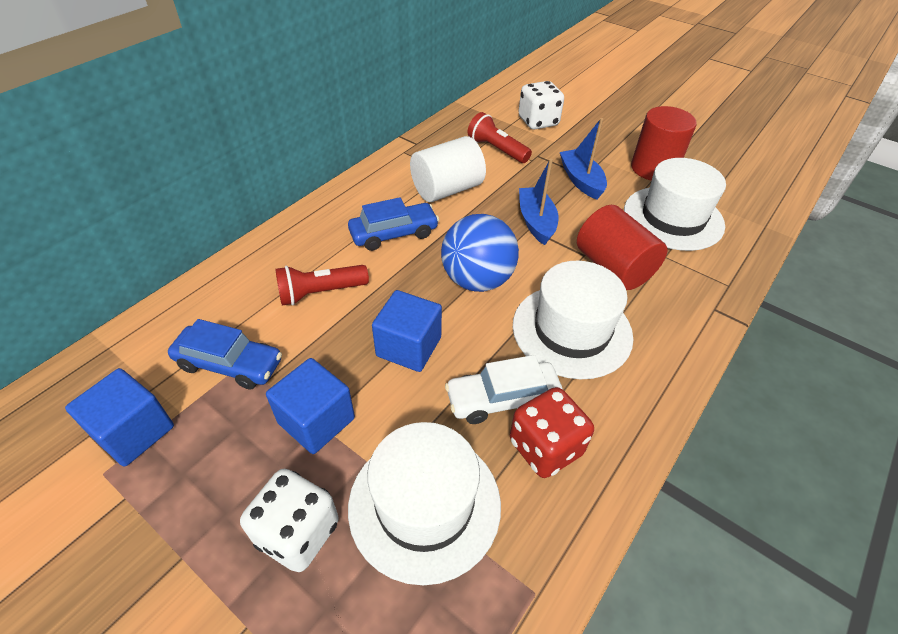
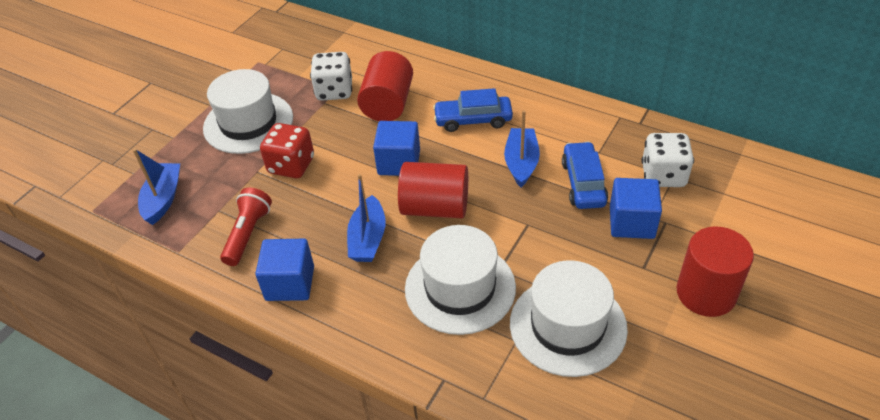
blue ball: [441,214,519,292] = 1 -> none = 0
blue boat: [519,159,559,245] [560,118,607,200] = 2 -> [133,149,180,225] [347,174,386,262] [504,110,540,187] = 3
red cylinder: [577,205,667,290] [631,106,697,181] = 2 -> [357,51,413,121] [398,162,468,218] [676,226,754,317] = 3
red flashlight: [275,265,369,305] [468,112,532,163] = 2 -> [220,188,272,266] = 1
white car: [445,355,563,424] = 1 -> none = 0
white cylinder: [410,136,486,202] = 1 -> none = 0

